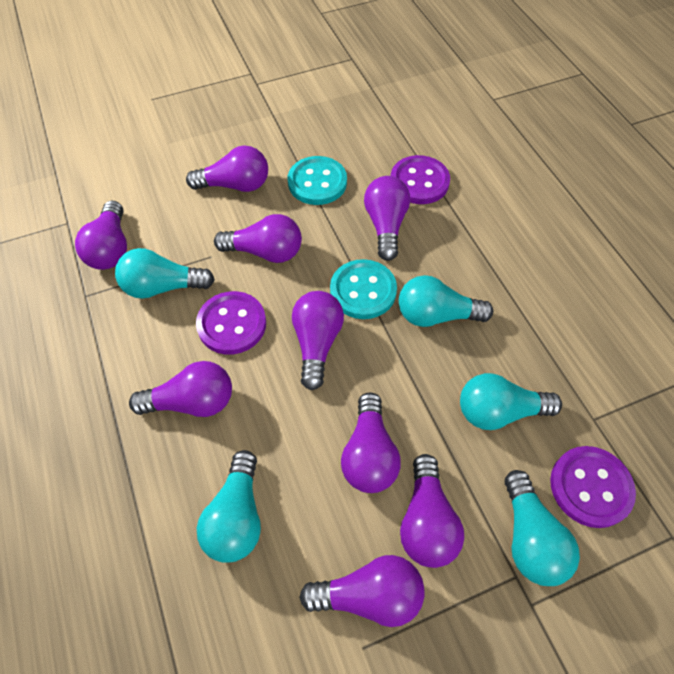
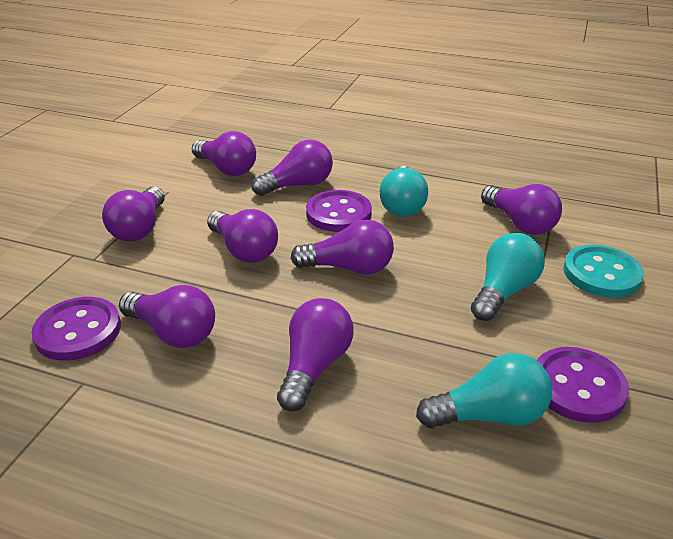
purple light bulb: [75,200,127,270] [129,361,232,417] [186,146,268,192] [214,214,302,263] [292,291,344,390] [299,555,424,627] [341,393,401,493] [364,176,410,261] [400,454,464,568] = 9 -> [102,186,165,241] [119,285,215,348] [192,131,256,176] [207,209,278,263] [252,140,333,196] [277,298,353,411] [291,220,394,275] [481,184,562,235] = 8
turquoise button: [288,156,347,205] [330,259,397,319] = 2 -> [563,245,644,298] = 1
turquoise light bulb: [115,248,215,299] [197,450,261,563] [399,275,493,327] [460,373,562,430] [505,470,580,586] = 5 -> [380,166,428,217] [416,353,552,428] [471,233,545,321] = 3

